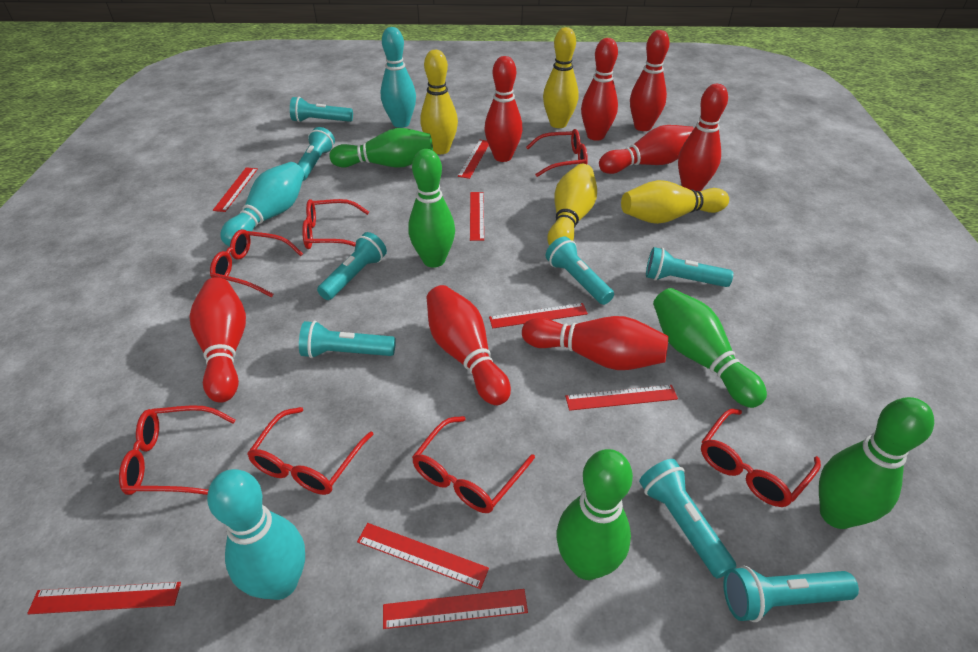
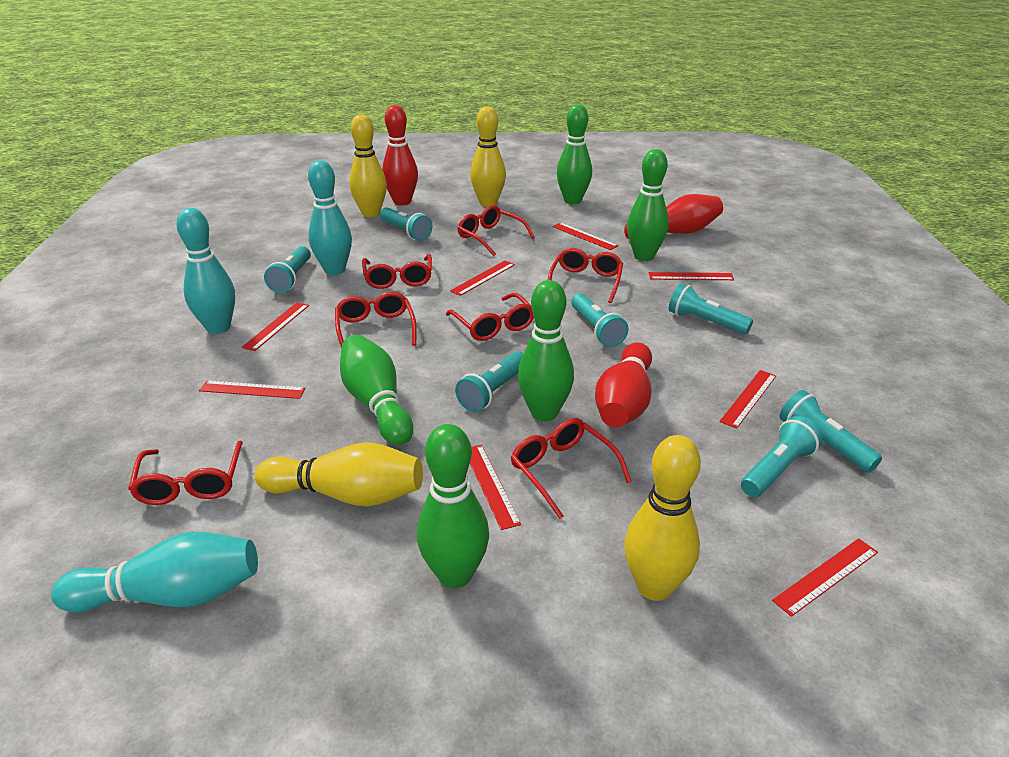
red bowling pin: [189,277,246,403] [427,285,511,405] [484,56,522,162] [522,316,668,370] [581,38,618,141] [599,125,694,174] [630,30,670,131] [678,84,728,191] = 8 -> [382,105,418,205] [595,342,652,428] [624,194,723,239] = 3
turquoise flashlight: [290,97,353,122] [298,127,335,181] [299,321,396,358] [317,232,387,300] [546,236,614,305] [639,459,736,579] [646,247,733,287] [723,565,859,622] = 8 -> [264,246,311,293] [380,207,432,241] [455,351,524,412] [571,293,629,347] [669,283,753,334] [741,416,823,497] [780,390,882,473] = 7

